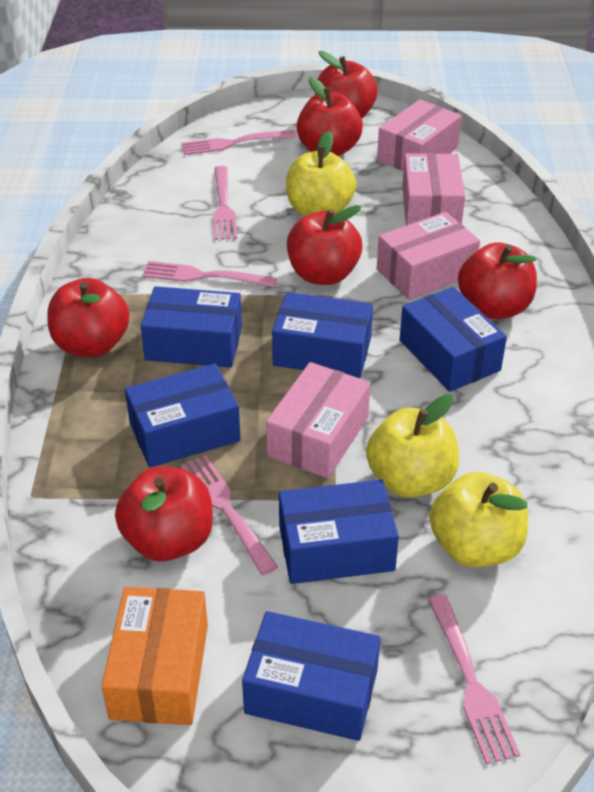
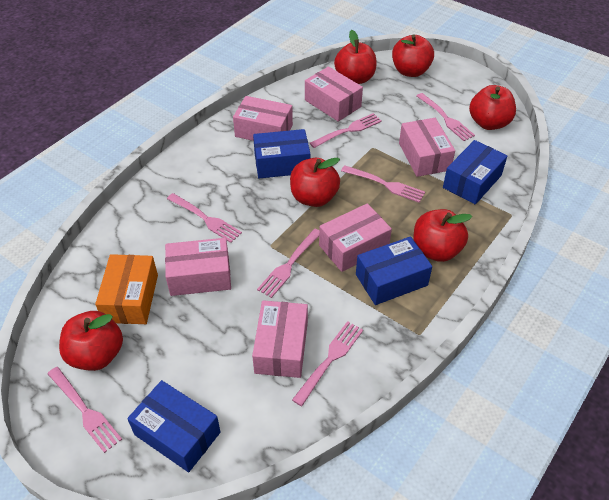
blue box: [125,364,241,468] [140,286,242,368] [242,611,380,741] [272,292,373,378] [279,479,399,584] [400,287,507,392] = 6 -> [127,380,221,472] [253,129,310,179] [356,236,432,305] [443,140,507,204] = 4
pink box: [266,362,371,478] [377,100,462,171] [377,212,480,300] [402,153,465,226] = 4 -> [165,238,231,296] [233,96,293,141] [252,300,308,378] [305,66,363,122] [319,203,392,272] [399,118,455,177] = 6
pink fork: [142,261,277,287] [180,455,278,575] [181,130,297,155] [213,166,237,240] [428,595,520,764] = 5 -> [47,367,122,453] [167,193,242,243] [257,229,319,298] [292,321,363,406] [310,113,382,148] [341,165,425,203] [417,93,475,141] = 7
yellow apple: [286,131,356,217] [366,394,459,498] [430,472,528,567] = 3 -> none = 0

